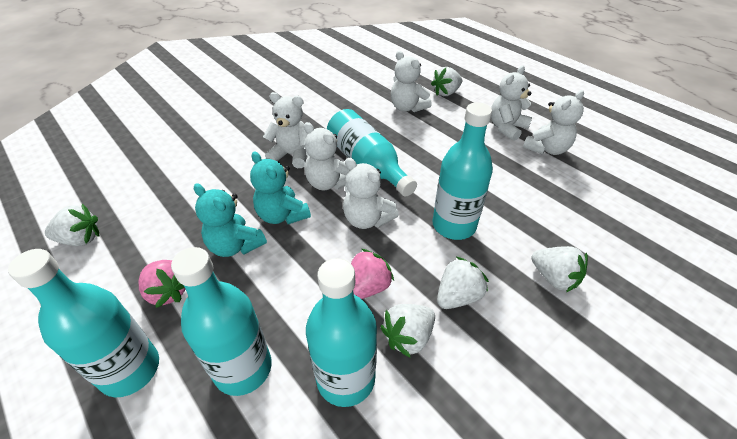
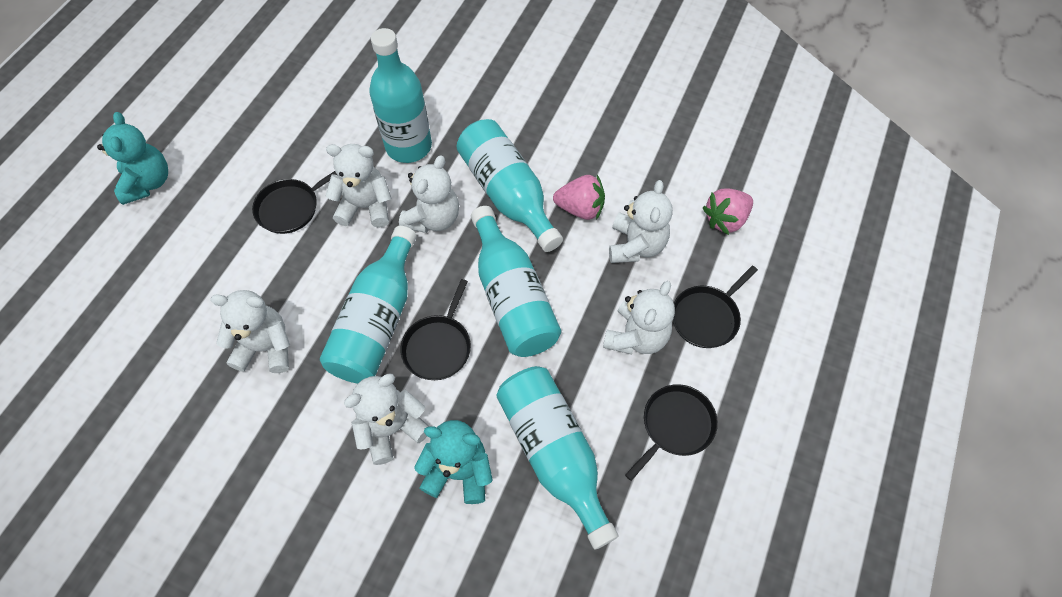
black pan: none = 0 -> [252,171,337,234] [400,279,471,380] [625,384,718,481] [673,265,758,348] = 4
white strawberry: [45,204,99,246] [380,304,435,358] [431,67,462,96] [437,257,489,309] [531,246,588,292] = 5 -> none = 0

